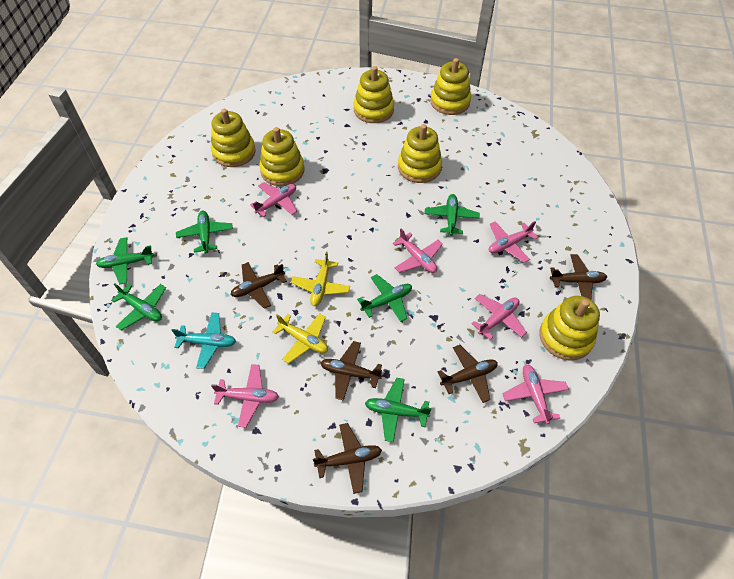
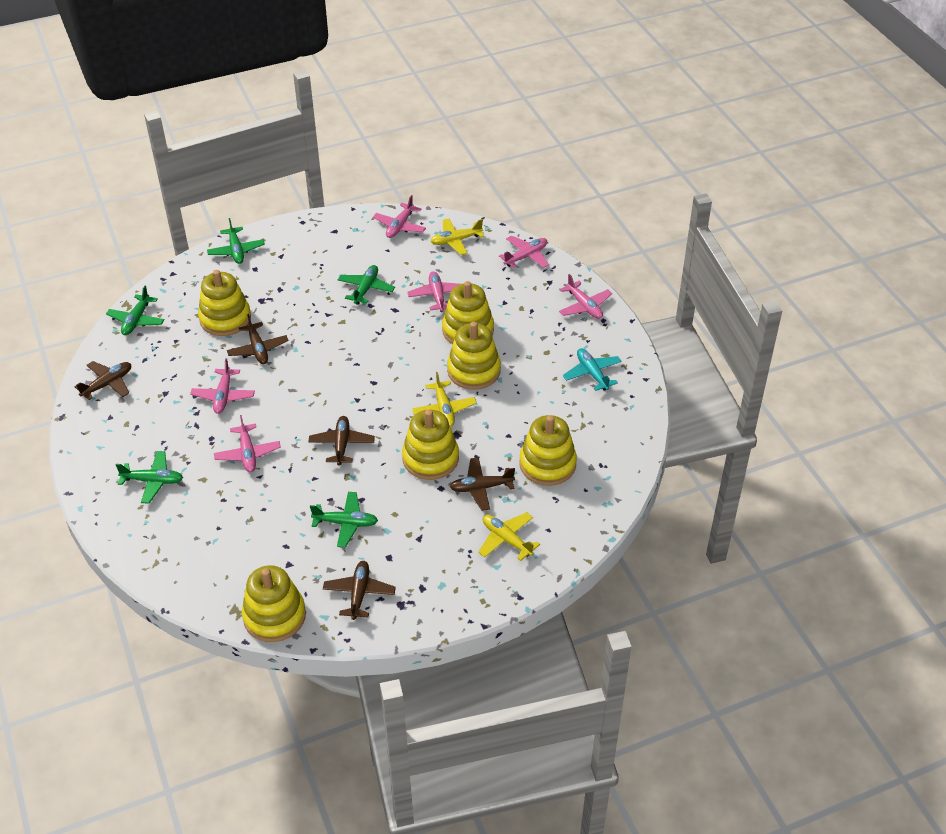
green plane: [96,237,154,284] [111,283,166,331] [176,211,233,253] [357,274,412,322] [365,378,432,442] [424,194,479,236] = 6 -> [106,286,165,335] [116,451,183,504] [207,218,265,264] [310,492,378,547] [338,265,395,305] = 5
yellow plane: [273,313,328,364] [291,251,350,306] = 2 -> [412,372,477,427] [430,219,484,255] [478,512,540,561] = 3

